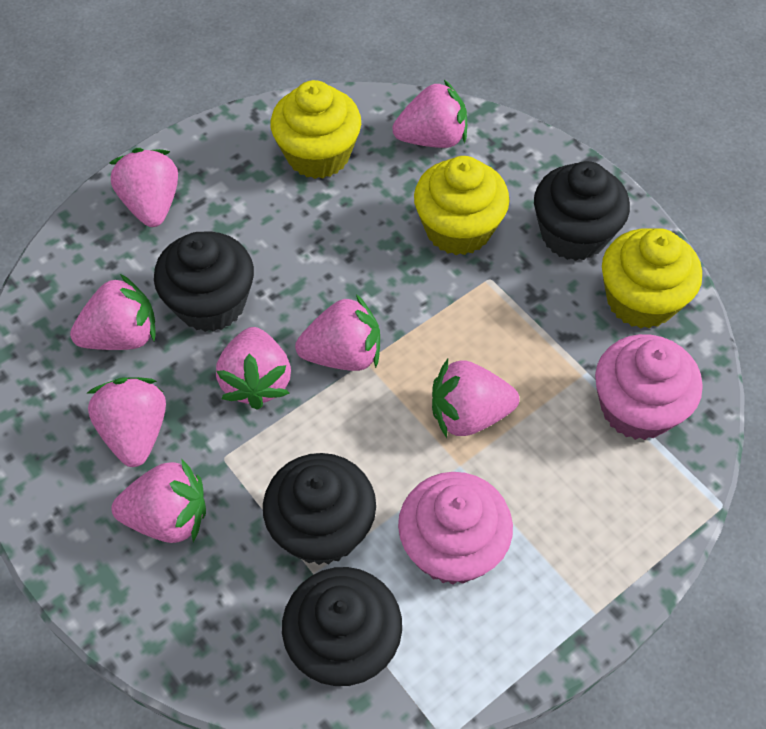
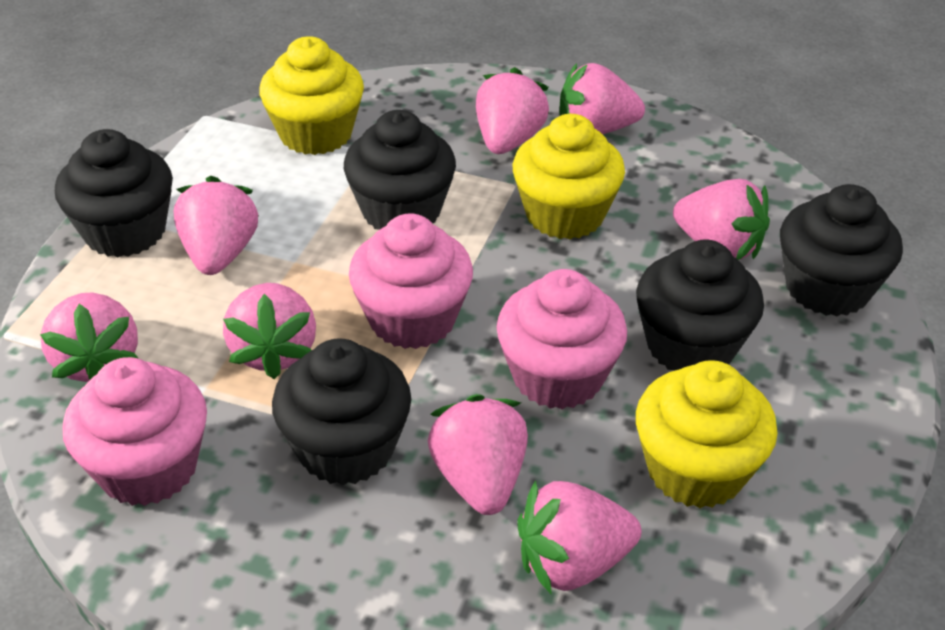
black cupcake: [154,231,254,332] [263,453,376,565] [282,567,402,686] [534,161,630,261] = 4 -> [55,129,173,257] [272,338,411,485] [344,110,456,230] [636,239,764,371] [780,184,903,316] = 5
pink cupcake: [398,472,513,585] [595,334,703,440] = 2 -> [63,357,207,506] [349,213,473,349] [497,269,627,409] = 3

